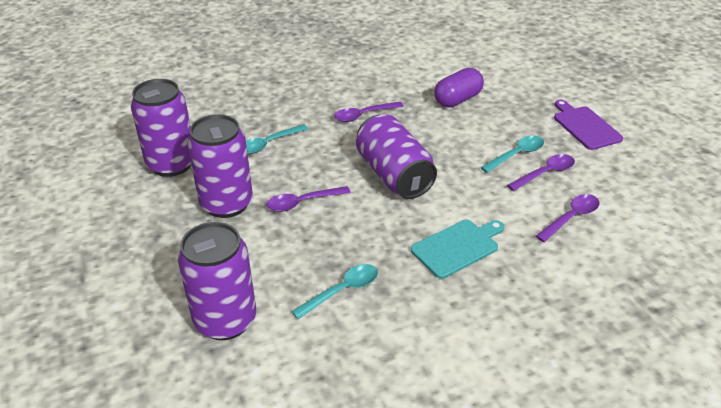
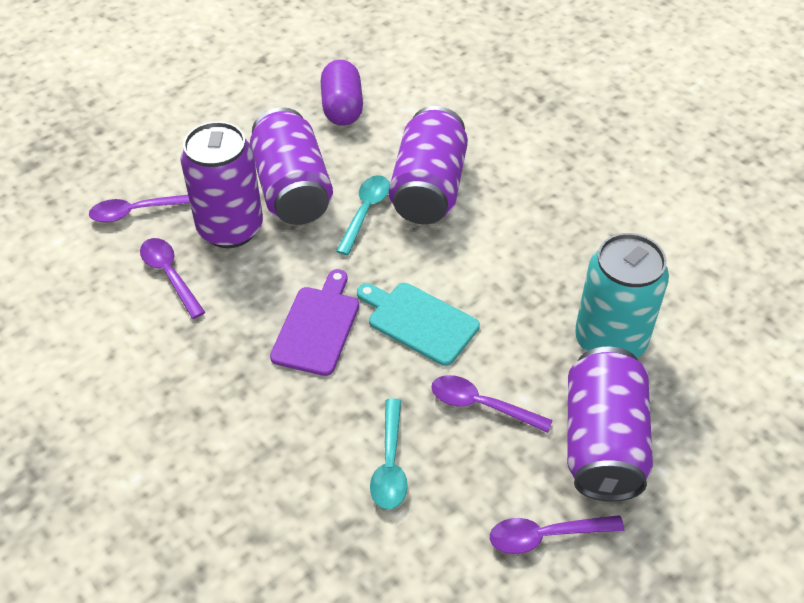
turquoise can: none = 0 -> [575,233,669,358] = 1
turquoise spoon: [246,124,308,154] [292,264,378,319] [481,136,544,173] = 3 -> [336,175,390,255] [370,398,408,510] = 2

